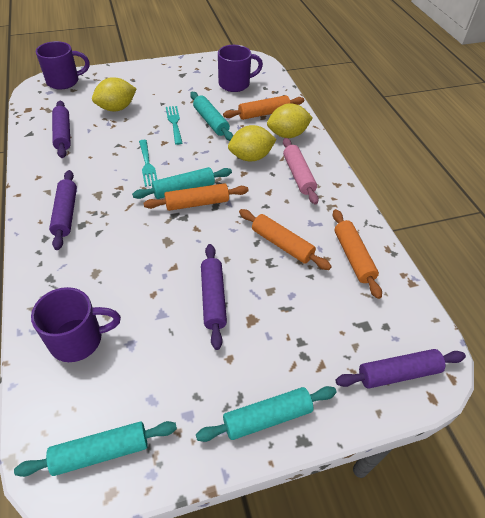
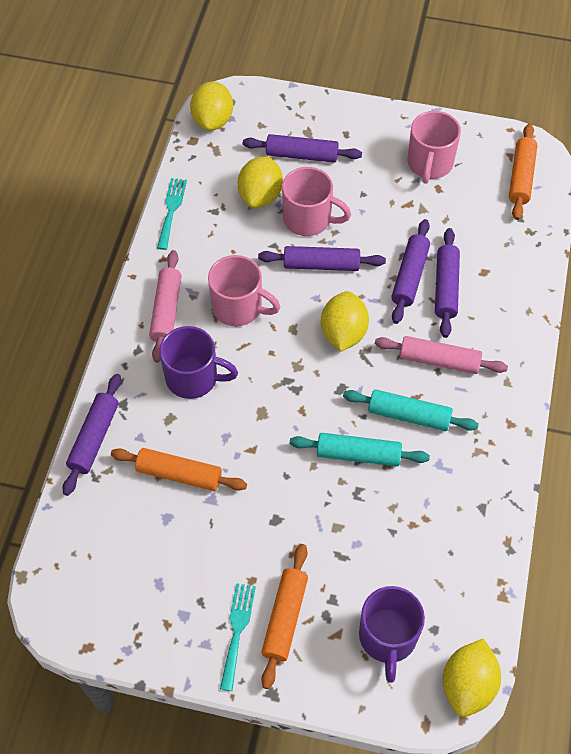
orange rolling pin: [144,183,249,211] [223,95,304,120] [239,209,332,270] [333,209,382,299] = 4 -> [111,448,247,491] [261,544,308,689] [509,124,537,220] = 3
pink mug: none = 0 -> [208,255,281,326] [282,167,351,236] [407,111,461,184] = 3
pink rolling pin: [283,138,319,205] = 1 -> [149,250,182,363] [375,336,508,374] = 2
purple mug: [31,287,121,362] [36,41,90,90] [218,45,263,92] = 3 -> [159,326,238,399] [359,586,425,683] = 2
purple rolling pin: [49,170,77,250] [52,101,71,158] [201,244,227,350] [336,349,466,389] = 4 -> [63,374,121,496] [243,134,362,163] [258,246,386,271] [391,219,430,324] [435,228,460,338] = 5
turquoise rolling pin: [14,421,177,477] [132,167,232,199] [190,92,233,141] [196,386,337,442] = 4 -> [290,433,430,466] [343,389,479,431] = 2
yellow lemon: [92,77,136,112] [228,125,277,162] [267,103,313,138] = 3 -> [190,81,233,131] [238,157,283,208] [321,291,369,352] [443,638,501,717] = 4

